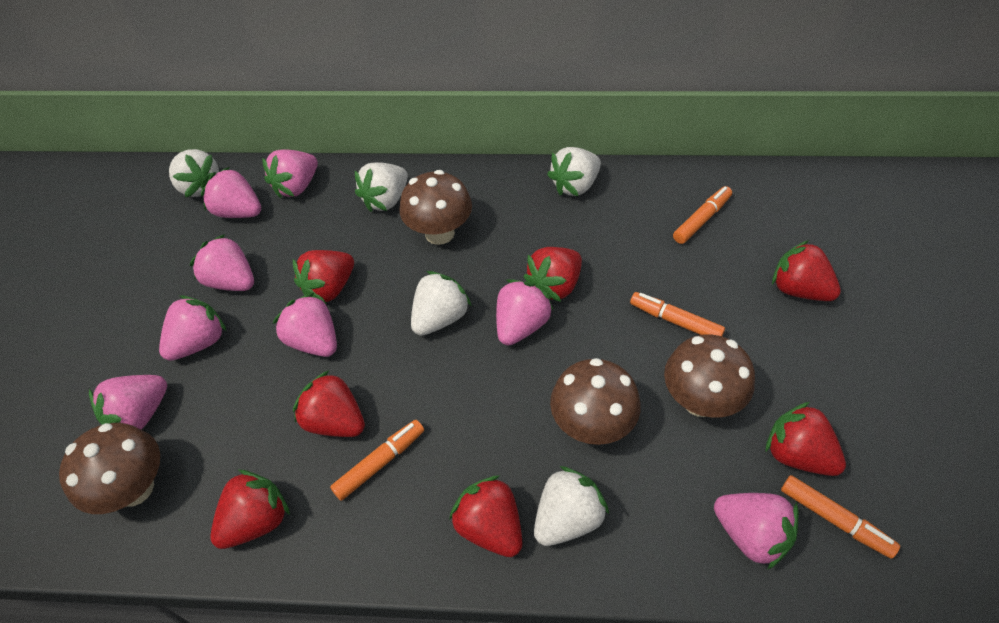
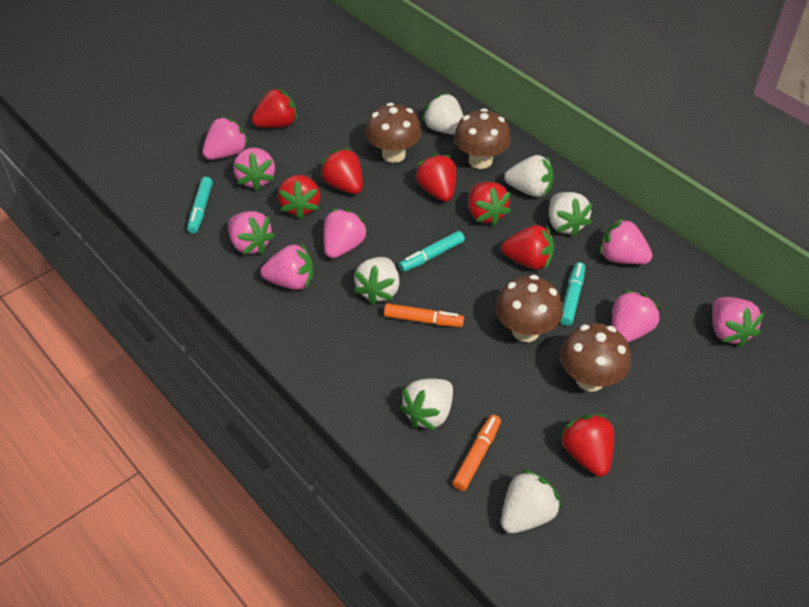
orange marker: [330,420,424,501] [630,292,725,336] [673,186,732,244] [781,475,900,559] = 4 -> [384,303,464,327] [453,415,501,491] = 2
turquoise marker: none = 0 -> [187,177,213,234] [399,231,465,272] [560,262,585,326] = 3
white strawberry: [169,149,219,197] [355,162,408,212] [411,271,472,336] [534,466,609,546] [547,147,601,196] = 5 -> [354,257,399,305] [399,378,453,431] [422,93,464,135] [501,469,561,533] [504,155,554,197] [549,192,593,237] = 6

